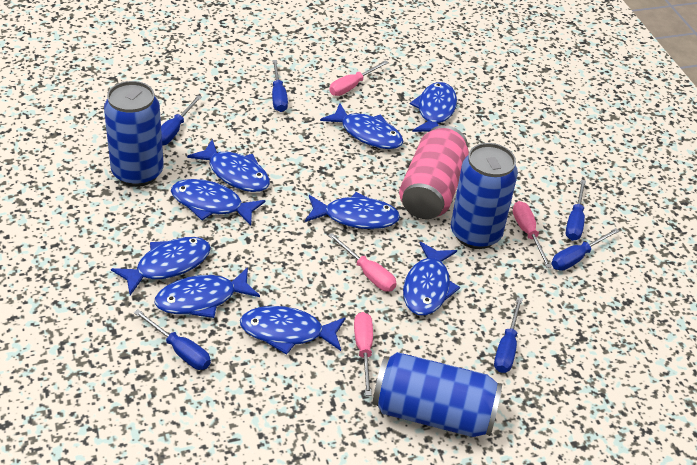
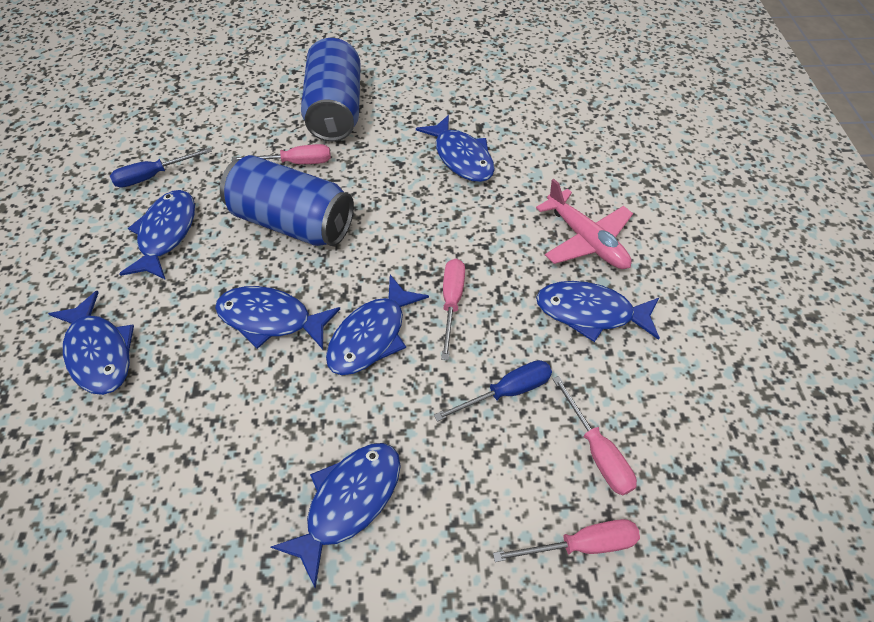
blue can: [104,81,164,187] [373,352,502,437] [451,143,518,249] = 3 -> [220,155,354,246] [301,38,361,142] = 2
blue fish: [111,237,211,295] [155,267,260,318] [171,179,265,226] [187,139,270,192] [240,306,346,355] [305,192,400,229] [320,103,403,149] [403,242,460,315] [410,82,457,132] = 9 -> [48,291,134,395] [119,190,195,280] [215,286,340,349] [270,443,401,589] [326,275,429,375] [416,115,495,182] [536,281,660,342] = 7
blue screwdriver: [134,309,211,370] [161,95,202,146] [272,60,288,112] [494,297,523,373] [551,228,620,271] [566,180,586,241] = 6 -> [110,148,212,188] [434,360,552,422] = 2
pink can: [399,125,469,219] = 1 -> none = 0
pink plane: none = 0 -> [536,179,633,269] = 1

